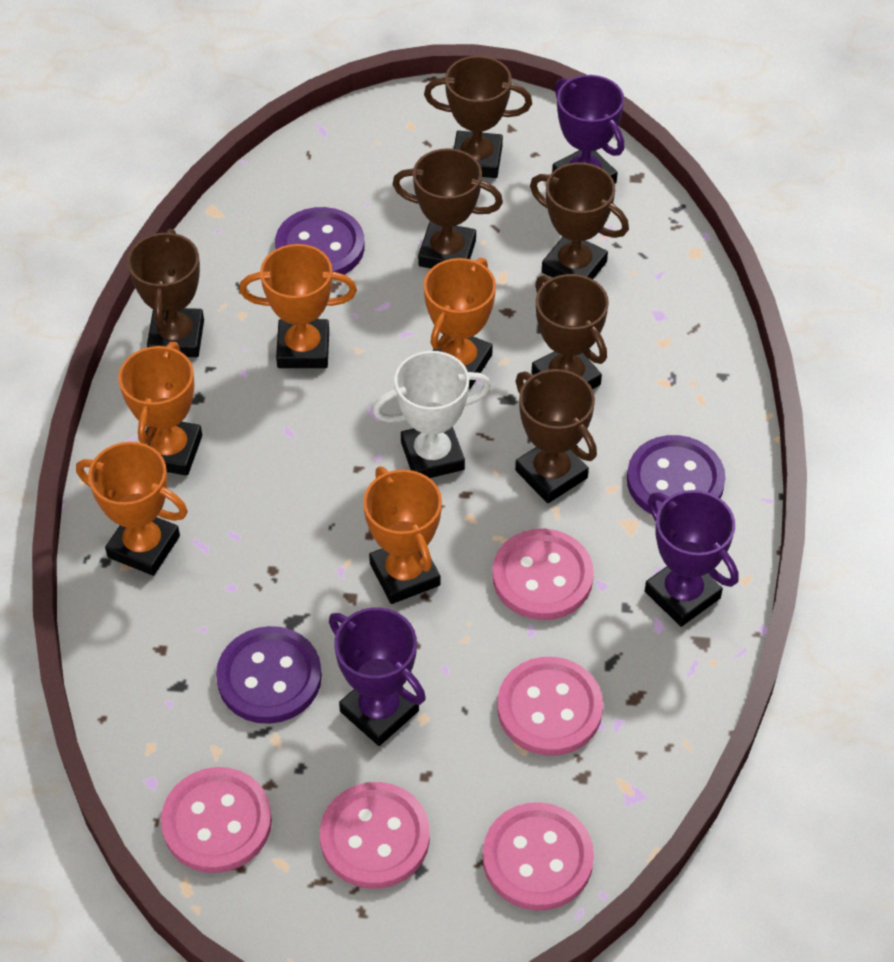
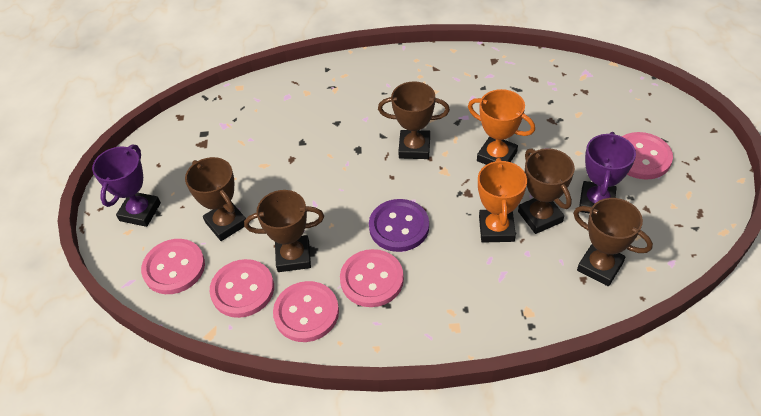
brown trophy: [127,229,204,357] [392,148,503,268] [424,56,532,178] [515,369,597,503] [530,163,629,279] [532,274,609,389] = 6 -> [185,157,246,241] [244,190,324,272] [378,81,450,159] [518,148,575,234] [573,198,653,286] = 5
orange trophy: [76,442,188,576] [118,342,202,476] [239,244,357,368] [363,466,442,604] [424,258,496,389] = 5 -> [468,89,535,165] [478,158,527,243] = 2
purple button: [216,626,322,724] [275,207,365,275] [627,435,725,515] = 3 -> [369,199,429,252] = 1
purple trophy: [329,607,426,746] [552,75,624,184] [645,490,739,627] = 3 -> [92,144,161,227] [579,132,636,214] = 2
white trophy: [373,351,491,478] = 1 -> none = 0

